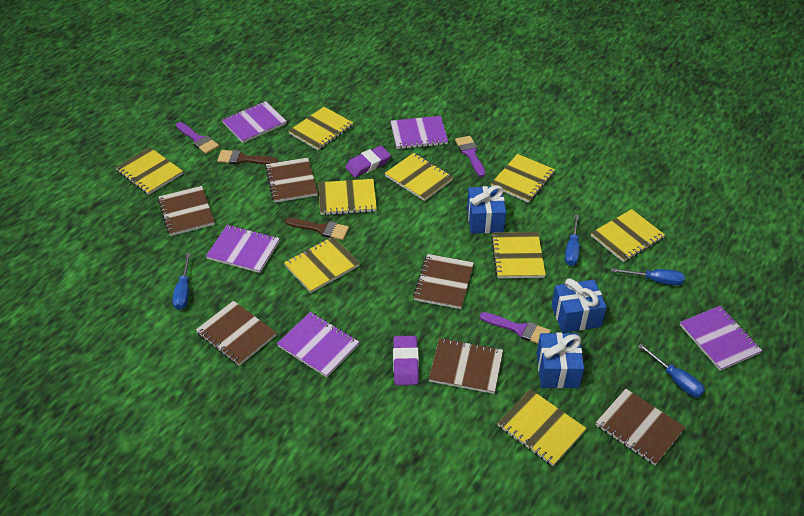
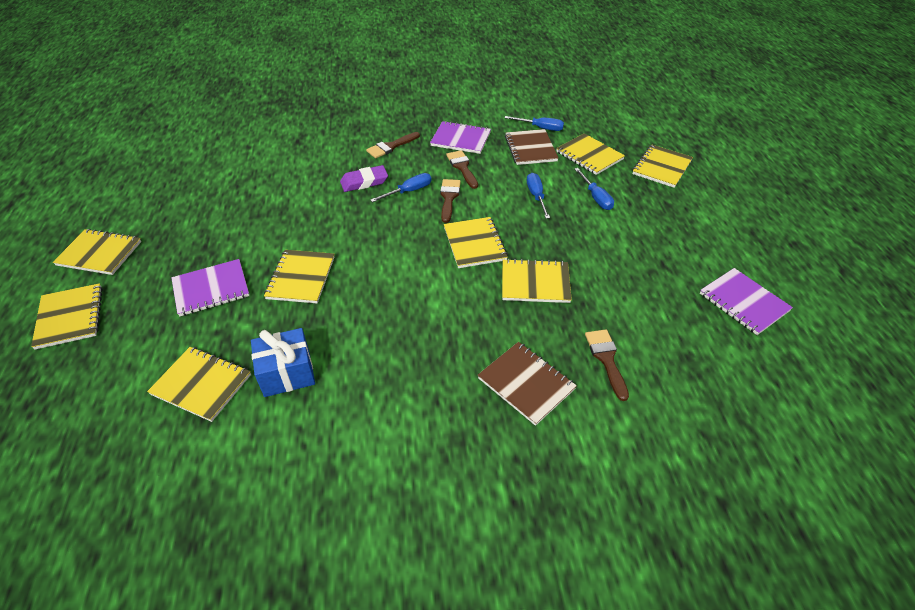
blue gift: [467,185,506,234] [537,333,584,389] [551,278,607,333] = 3 -> [251,328,315,397] = 1
brown brush: [217,150,278,165] [285,218,349,240] = 2 -> [366,132,420,158] [440,179,461,223] [446,150,478,189] [585,329,629,401] = 4
brown notebook: [158,186,215,236] [196,301,277,366] [265,158,318,203] [413,254,474,309] [429,338,503,394] [596,389,686,465] = 6 -> [478,342,577,426] [505,129,559,165] = 2
purple brush: [176,122,219,154] [455,136,485,177] [480,312,551,344] = 3 -> none = 0
purple eraser: [345,146,391,177] [393,336,419,385] = 2 -> [340,165,388,192] = 1
purple notebook: [206,225,280,273] [222,101,287,143] [277,312,359,378] [391,116,448,149] [680,306,762,371] = 5 -> [171,259,249,316] [430,121,491,154] [700,268,793,335] = 3
yellow notebook: [115,147,183,195] [284,236,360,293] [289,107,353,150] [319,179,377,215] [385,153,454,201] [491,154,555,203] [491,232,546,278] [497,389,587,466] [591,209,665,262] = 9 -> [31,283,103,350] [53,229,141,275] [147,347,251,422] [264,250,334,303] [444,217,508,268] [502,259,572,303] [556,133,625,175] [633,145,693,188] = 8

